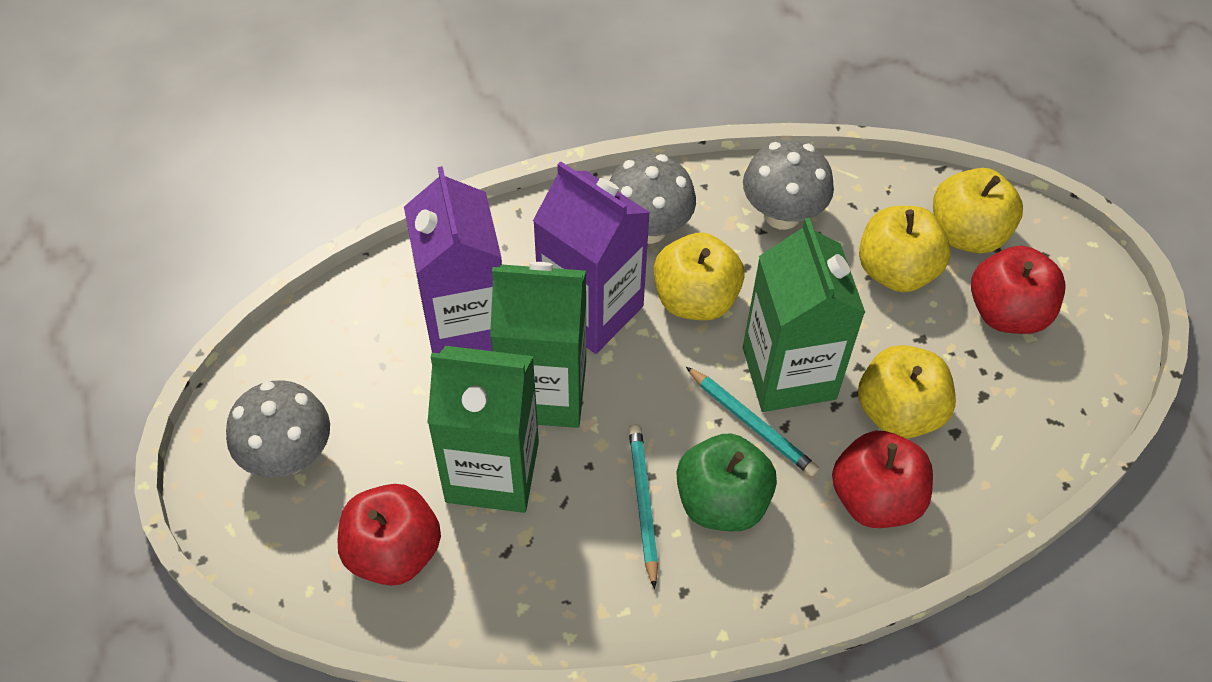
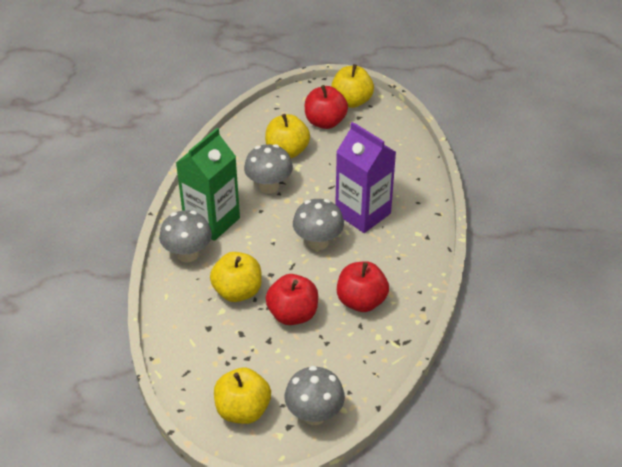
green apple: [677,433,777,531] = 1 -> none = 0
green carton: [427,346,539,513] [490,262,586,428] [743,218,865,412] = 3 -> [176,128,240,241] = 1
grey mushroom: [226,380,330,478] [610,154,696,244] [743,140,834,230] = 3 -> [159,210,212,263] [244,144,293,194] [285,366,345,425] [293,199,344,250] = 4
purple carton: [404,166,502,353] [533,161,650,354] = 2 -> [335,122,396,233] = 1
turquoise pencil: [629,424,658,589] [686,367,819,476] = 2 -> none = 0

